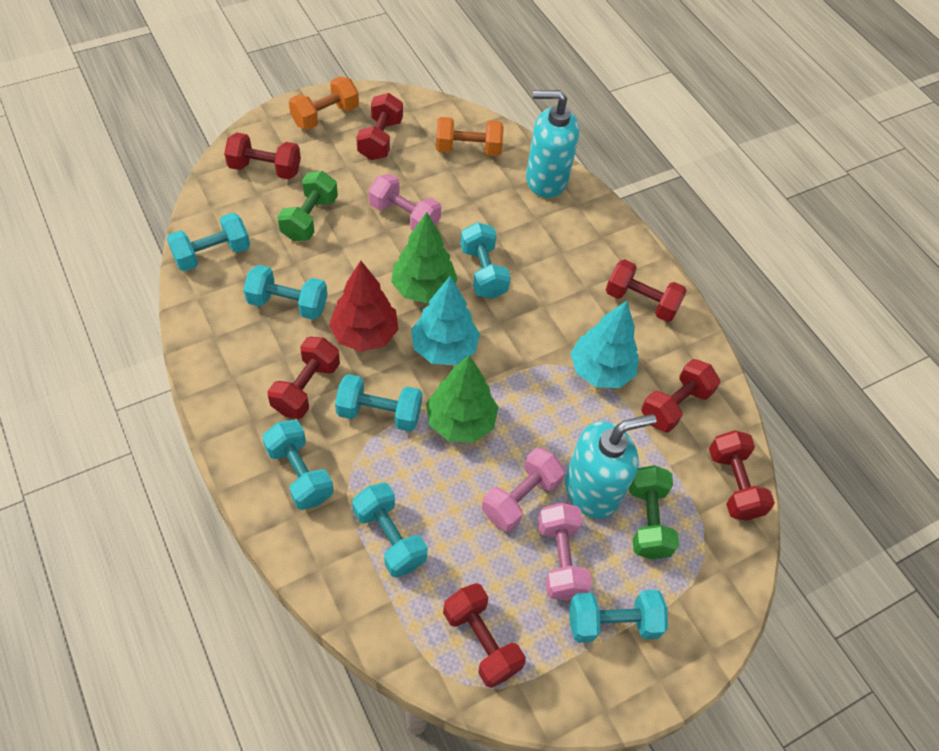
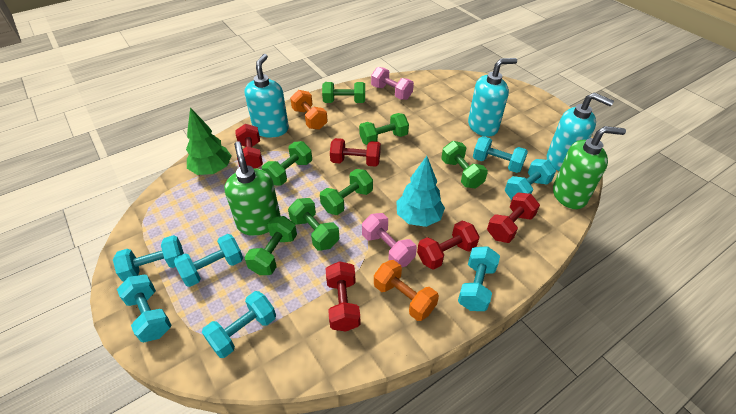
green dumbbell: [277,171,338,241] [629,465,679,559] = 2 -> [245,216,297,275] [262,141,312,186] [288,198,339,251] [320,169,373,215] [322,82,365,103] [359,113,409,145] [441,141,488,188] = 7
green soap dispenser: none = 0 -> [225,141,280,236] [553,126,626,209] = 2
green tree: [391,212,458,303] [426,355,498,443] = 2 -> [186,108,231,175] = 1
pink dumbbell: [369,174,441,231] [482,448,565,532] [538,503,592,601] = 3 -> [362,213,417,267] [371,67,414,100] = 2
red dumbbell: [224,133,301,179] [267,337,340,419] [356,93,403,160] [443,583,526,688] [606,259,687,322] [641,359,720,433] [709,430,775,521] = 7 -> [235,124,263,169] [326,261,360,332] [330,138,381,167] [417,221,480,270] [487,192,540,243] = 5
red tree: [329,261,399,352] = 1 -> none = 0
turquoise soap dispenser: [526,90,579,198] [565,414,657,519] = 2 -> [245,54,289,138] [468,58,517,137] [547,93,614,171] = 3
turquoise tree: [411,276,480,365] [571,301,639,388] = 2 -> [396,156,445,227] = 1

